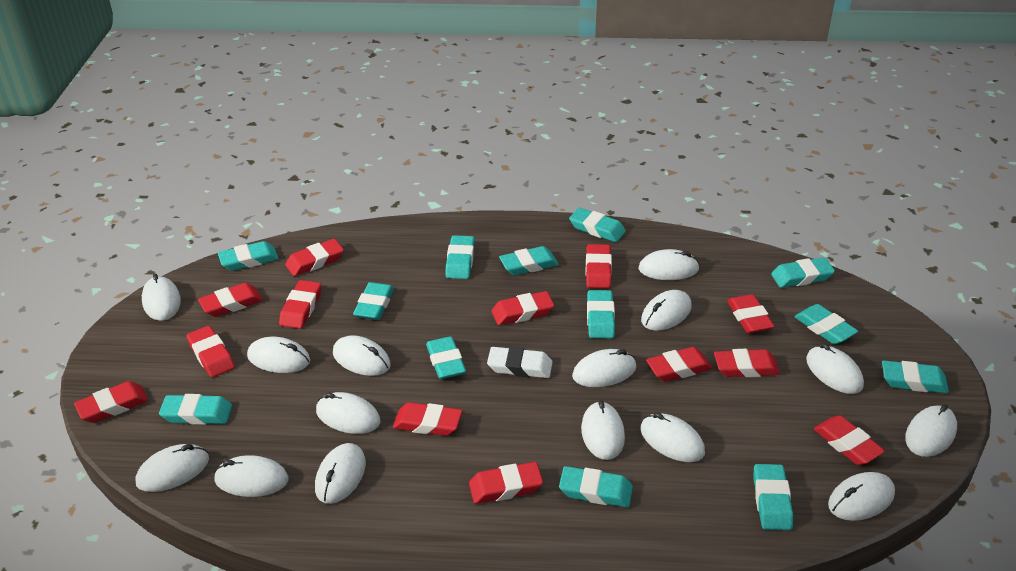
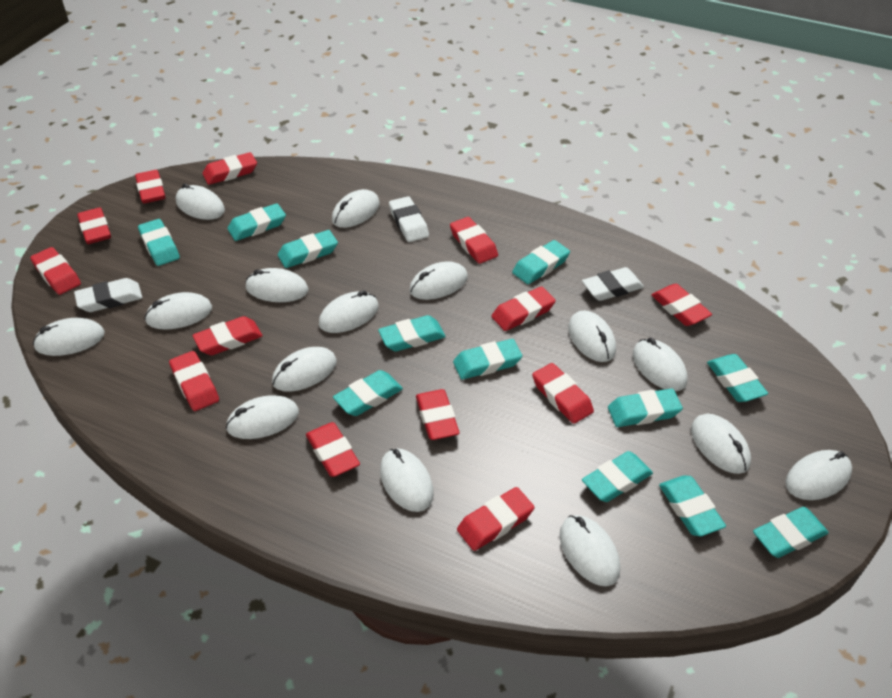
turquoise eraser: [159,394,232,425] [218,241,279,271] [353,282,394,320] [426,337,466,379] [445,235,475,279] [499,246,559,275] [559,466,633,507] [569,208,626,242] [587,290,615,338] [753,464,793,530] [771,258,835,288] [794,304,858,344] [882,361,949,393] = 13 -> [138,219,180,266] [227,203,286,241] [278,230,338,268] [333,370,403,416] [378,315,446,351] [453,339,522,379] [512,240,570,284] [582,451,653,502] [608,388,683,427] [659,475,726,536] [707,354,768,402] [753,507,828,558] = 12
white eraser: [487,347,553,378] = 1 -> [74,278,142,312] [389,196,429,242] [582,267,644,301] = 3

